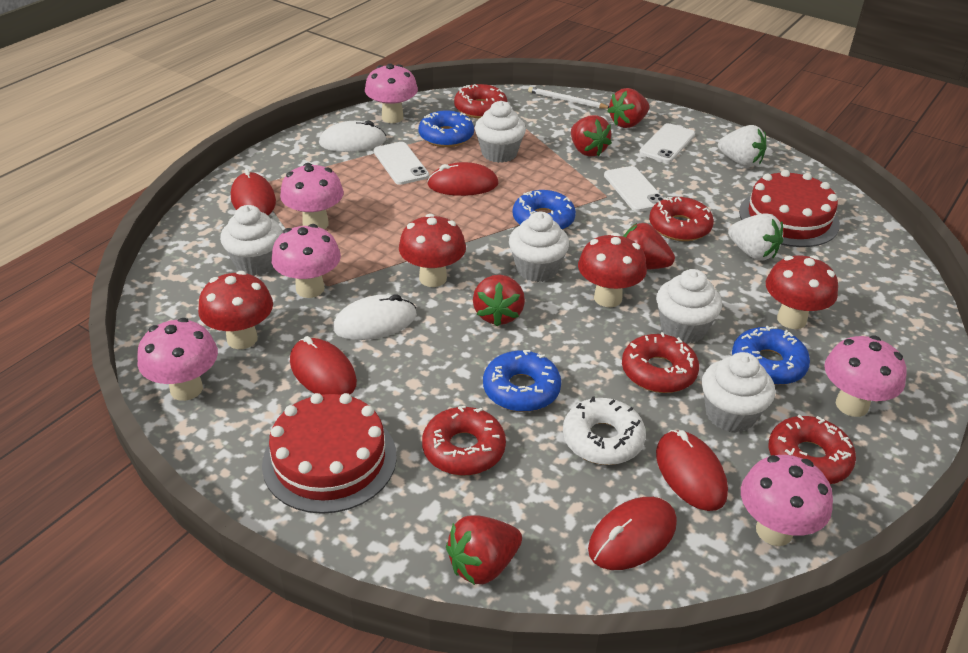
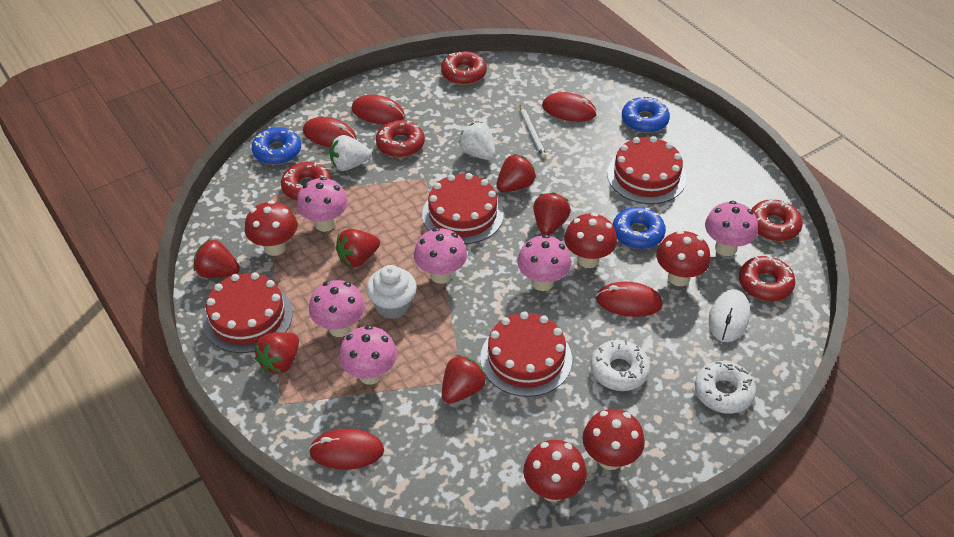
blue donut: [418,111,474,147] [483,350,561,412] [513,190,576,230] [732,326,810,385] = 4 -> [251,127,301,165] [613,207,666,249] [622,96,670,133] = 3
red cake: [262,393,397,514] [739,170,840,247] = 2 -> [203,272,293,353] [422,173,504,244] [480,311,572,397] [607,136,687,204] = 4
red mushroom: [198,271,273,349] [399,214,466,287] [578,233,647,307] [766,255,838,329] = 4 -> [245,200,297,256] [523,440,587,502] [564,213,617,268] [582,409,645,470] [657,230,711,286] = 5
red strawberry: [446,516,522,585] [473,275,525,327] [571,115,612,157] [608,88,649,128] [623,223,675,270] = 5 -> [194,239,240,278] [255,332,299,374] [336,229,380,267] [442,355,487,404] [496,154,536,192] [533,192,571,235] = 6
white cupcake: [220,205,282,276] [475,101,526,163] [509,212,569,282] [656,269,722,344] [702,352,775,433] = 5 -> [366,265,417,319] = 1
white donut: [563,396,646,465] = 1 -> [591,340,650,391] [695,361,756,414] = 2
white mouse: [319,121,386,152] [333,294,417,340] = 2 -> [709,289,750,342] = 1
white phone: [374,142,429,185] [604,166,664,212] [639,123,695,163] = 3 -> none = 0

